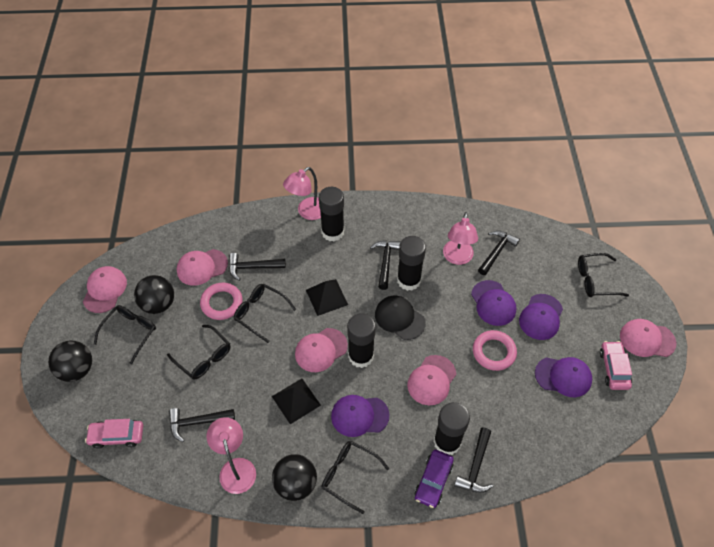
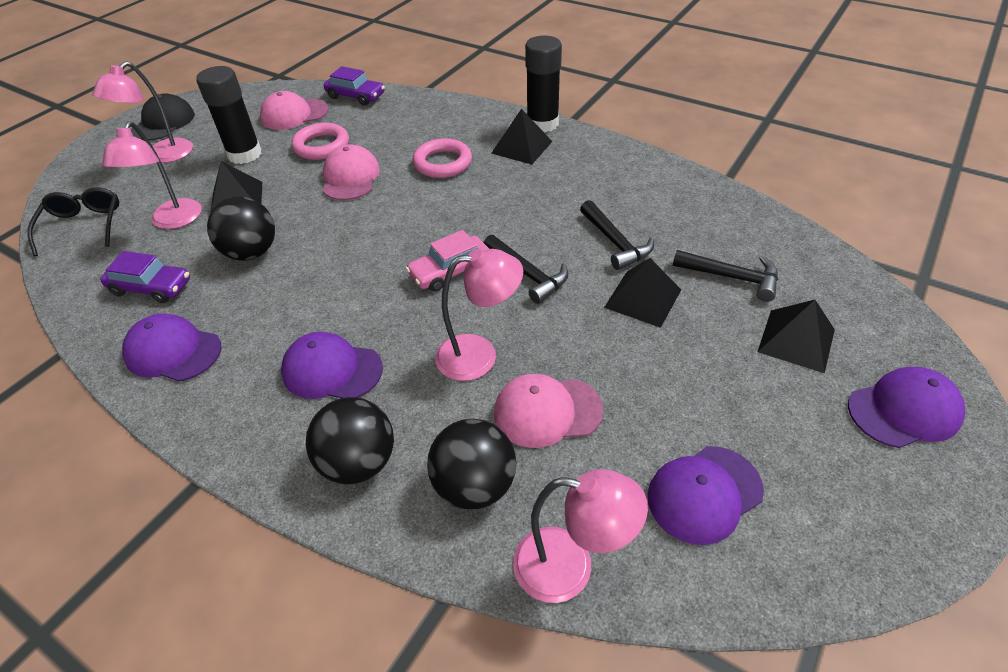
black glasses: [94,305,156,364] [167,325,230,379] [234,284,296,343] [322,441,389,514] [578,253,629,297] = 5 -> [27,187,119,256] = 1
black glue stick: [319,187,344,242] [347,313,376,368] [397,236,426,291] [434,402,470,455] = 4 -> [196,66,262,164] [525,36,562,133] = 2
black hammer: [169,408,235,442] [229,253,286,281] [370,240,401,290] [454,428,493,493] [478,230,520,275] = 5 -> [484,235,568,304] [580,200,654,270] [673,250,778,302] = 3
black pyramid: [272,378,321,424] [306,279,348,316] = 2 -> [211,161,262,211] [491,109,553,165] [604,258,681,328] [758,300,835,373] = 4
pink cap: [83,266,127,313] [177,249,228,286] [295,328,348,372] [407,355,456,405] [620,319,676,357] = 5 -> [260,91,329,130] [323,144,380,200] [494,374,603,448] = 3
pink car: [85,419,143,449] [600,341,632,390] = 2 -> [406,230,489,292] = 1
pink lamp: [206,417,256,494] [283,167,321,220] [443,212,478,265] = 3 -> [92,61,193,163] [102,121,202,229] [435,249,523,381] [513,469,648,603] = 4
purple car: [415,450,454,508] = 1 -> [100,251,190,303] [324,66,385,106] = 2

